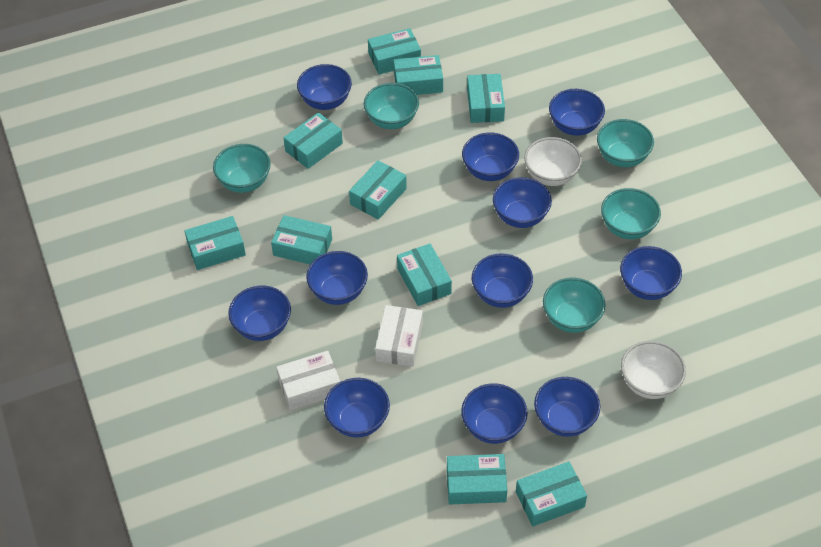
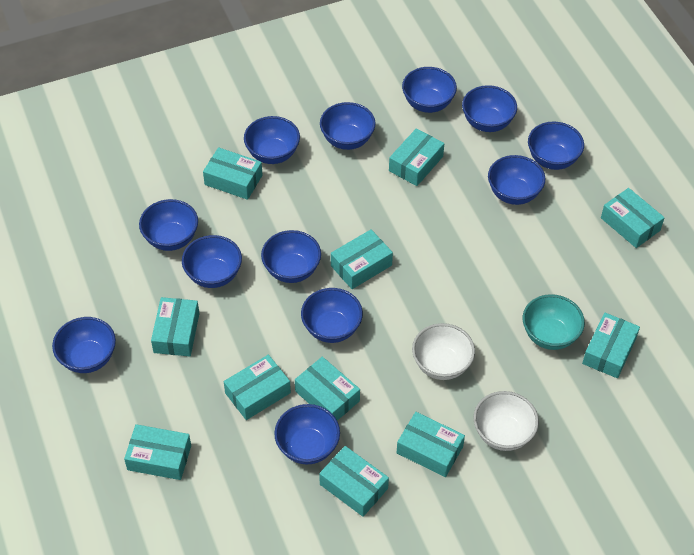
blue bowl: [228,286,291,341] [297,64,352,110] [306,251,368,305] [324,378,390,438] [461,383,528,444] [462,132,519,181] [472,253,533,308] [493,177,552,228] [534,377,600,437] [549,89,605,136] [620,246,682,300] = 11 -> [52,317,116,373] [139,199,198,251] [182,235,242,288] [244,116,300,164] [261,230,321,283] [274,404,340,465] [301,288,363,343] [320,102,376,150] [402,67,457,113] [462,85,517,132] [488,155,545,205] [528,121,584,170] = 12
turquoise bowl: [213,144,271,193] [364,83,419,129] [543,278,605,333] [597,119,654,167] [601,188,661,239] = 5 -> [523,294,585,350] = 1
turquoise box: [184,216,246,270] [271,215,332,264] [284,112,343,169] [349,160,407,220] [368,28,421,74] [393,55,443,95] [397,243,452,306] [447,454,507,504] [467,74,505,123] [516,461,587,526] = 10 -> [124,424,191,480] [151,297,200,356] [203,147,263,200] [224,355,291,420] [295,357,360,421] [319,446,389,517] [331,230,393,289] [389,128,444,186] [397,412,465,477] [582,313,640,378] [601,188,665,248] = 11
white box: [276,351,340,410] [375,305,423,367] = 2 -> none = 0

